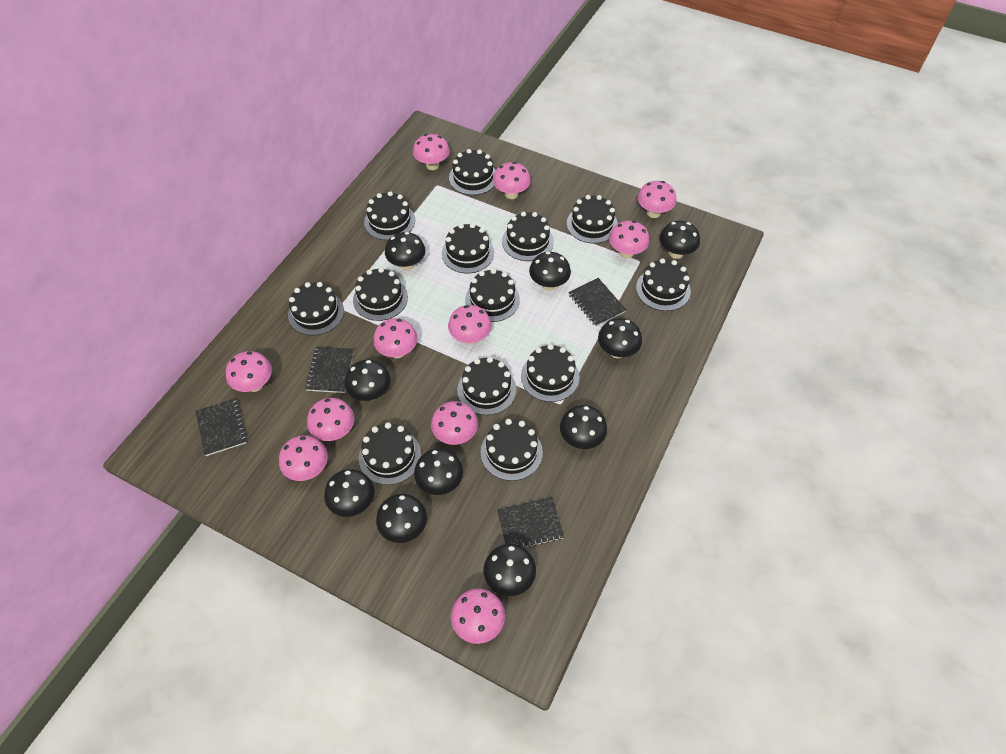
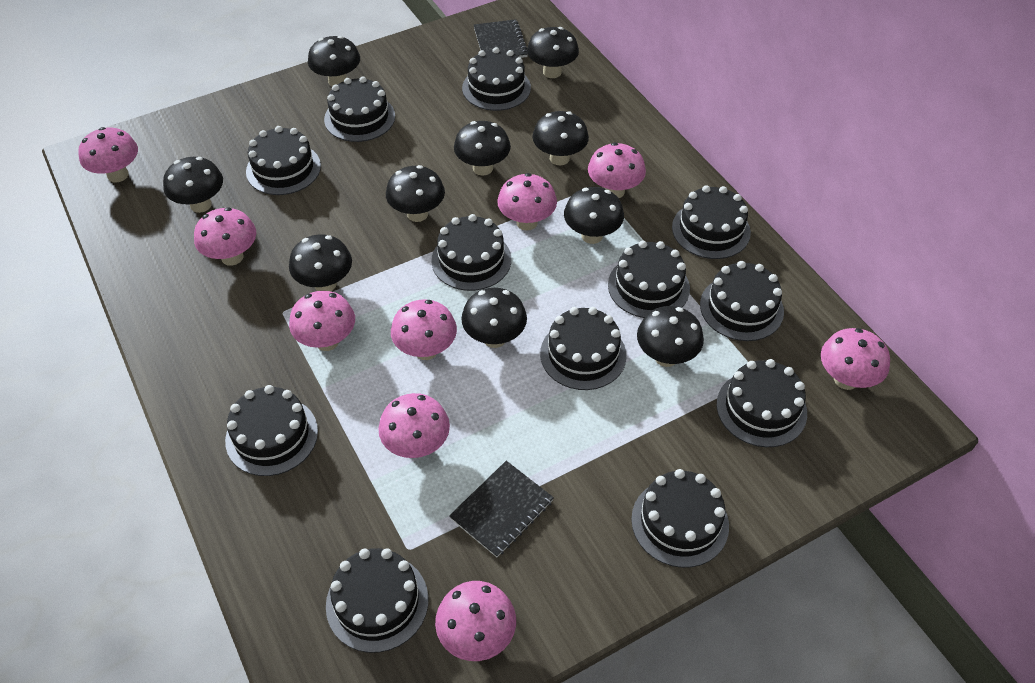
black cake: [288,282,344,335] [353,268,408,321] [359,422,421,485] [364,191,415,240] [442,223,494,273] [449,149,496,195] [457,357,516,415] [465,269,520,322] [481,419,543,481] [502,212,554,261] [521,344,579,402] [567,195,618,244] [636,258,691,311] = 13 -> [225,385,318,476] [246,126,321,195] [324,76,395,142] [326,548,429,653] [431,214,511,291] [462,47,531,111] [540,307,626,390] [608,241,690,318] [631,469,729,568] [672,185,751,259] [700,261,784,341] [717,359,807,447] = 12
black notebook: [195,398,247,456] [305,346,354,393] [497,497,564,548] [568,278,626,327] = 4 -> [449,461,554,557] [474,19,528,58] = 2
pink mushroom: [226,351,272,392] [279,435,328,481] [307,398,354,441] [373,318,417,358] [413,134,450,170] [431,401,478,445] [448,305,492,345] [451,588,505,644] [493,162,531,199] [609,220,649,259] [638,181,676,218] = 11 -> [78,127,138,183] [194,207,256,266] [289,291,355,351] [378,393,450,458] [391,299,457,360] [435,581,516,661] [497,173,557,231] [588,142,646,198] [821,328,890,390] = 9

